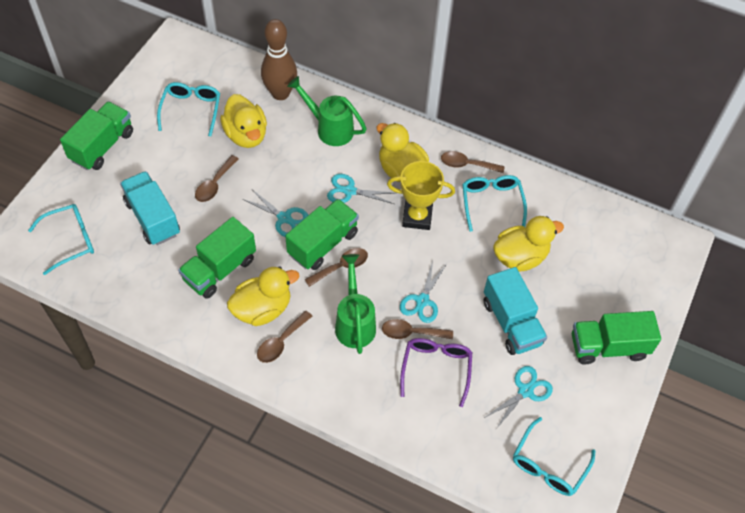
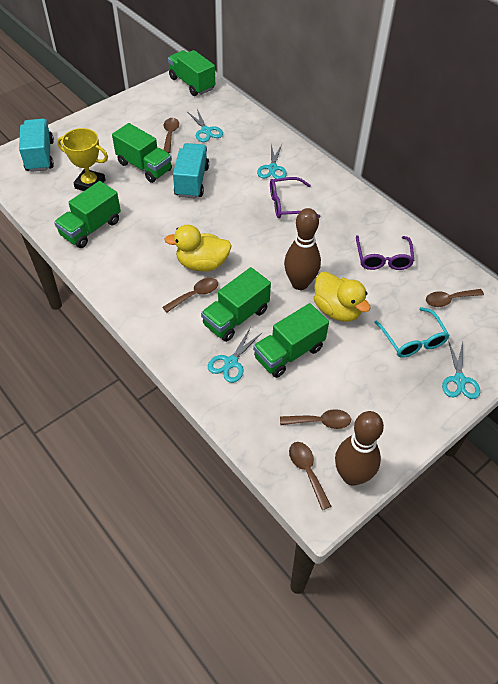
brown bowling pin: [261,19,297,100] = 1 -> [284,208,321,290] [335,411,384,486] = 2
green truck: [60,101,133,170] [178,217,256,299] [285,199,359,270] [572,311,661,365] = 4 -> [54,181,121,248] [112,123,172,183] [168,50,215,96] [201,267,271,342] [253,303,329,378] = 5
green watering can: [287,76,367,146] [335,254,376,354] = 2 -> none = 0
purple glasses: [400,338,472,407] = 1 -> [270,177,320,218] [356,235,414,270] = 2
turquoise glasses: [28,204,94,275] [157,82,220,137] [462,175,527,232] [513,417,595,496] = 4 -> [374,307,450,358] = 1
yellow duck: [220,94,267,148] [227,266,299,326] [377,123,429,182] [493,216,564,272] = 4 -> [164,225,232,271] [314,272,371,322] = 2

